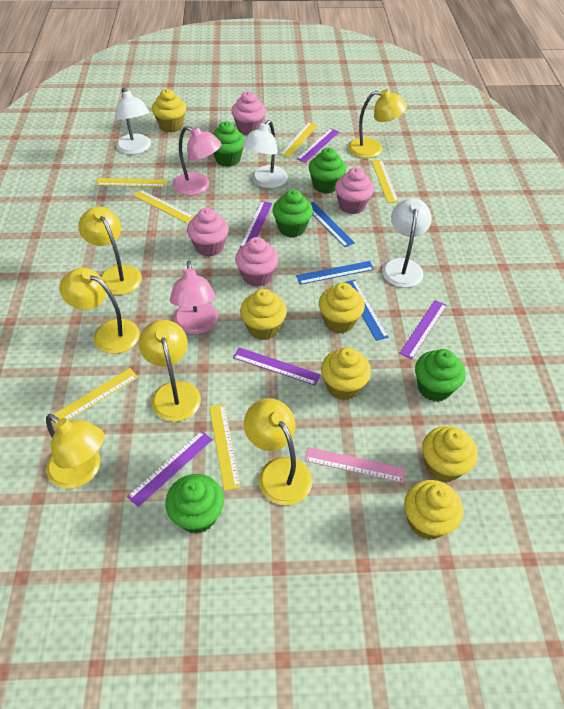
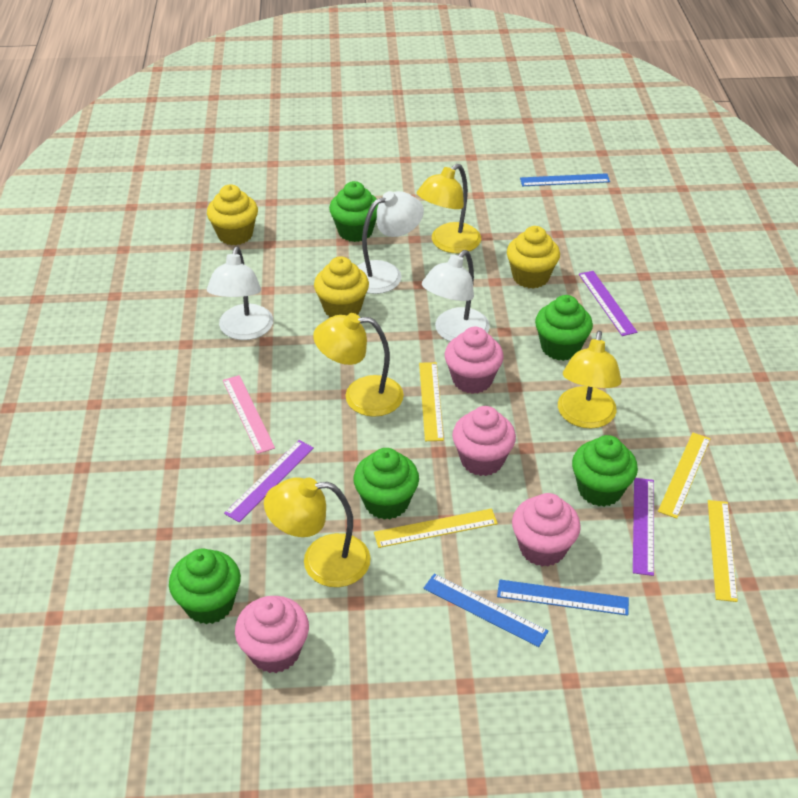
pink lamp: [170,261,218,334] [173,126,222,195] = 2 -> none = 0
purple ruler: [127,431,213,507] [233,347,321,386] [240,201,272,248] [297,129,339,163] [399,300,447,359] = 5 -> [224,440,314,523] [579,271,637,336] [633,478,654,576] = 3
yellow cupcake: [152,89,186,133] [240,289,287,340] [319,282,365,333] [321,347,371,400] [404,480,463,540] [422,426,478,482] = 6 -> [207,184,258,245] [314,256,369,317] [507,226,560,289] = 3
yellow lamp: [46,414,104,489] [59,268,140,354] [78,207,142,295] [138,320,201,422] [244,398,312,505] [348,89,407,158] = 6 -> [264,477,371,587] [313,313,404,417] [417,164,481,253] [558,331,622,429] = 4
yellow ruler: [51,368,138,425] [96,178,167,187] [133,190,194,223] [209,404,241,491] [280,122,318,158] [372,160,399,203] = 6 -> [374,509,498,548] [419,362,444,441] [658,432,710,519] [708,500,738,602] = 4

